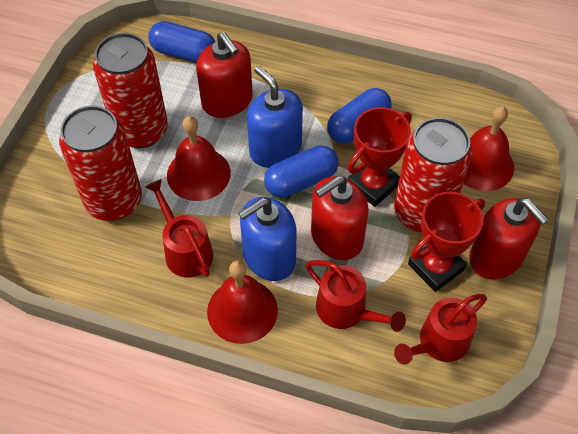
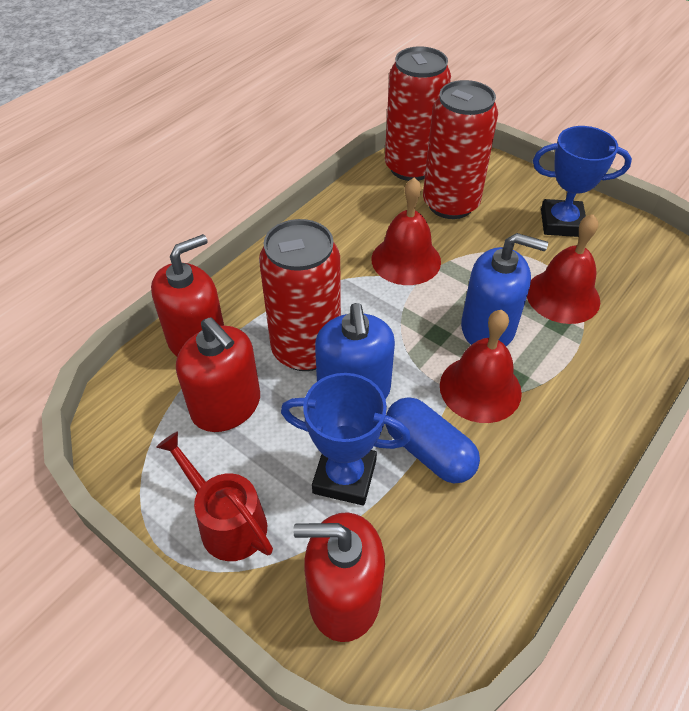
blue capsule: [148,21,216,63] [264,145,338,198] [327,88,391,144] = 3 -> [386,397,480,484] = 1
blue trophy: none = 0 -> [281,373,411,506] [533,126,632,237] = 2
red trophy: [348,107,412,207] [408,192,485,292] = 2 -> none = 0
red watering can: [145,179,213,278] [306,260,406,332] [394,294,487,365] = 3 -> [156,431,273,561] = 1

